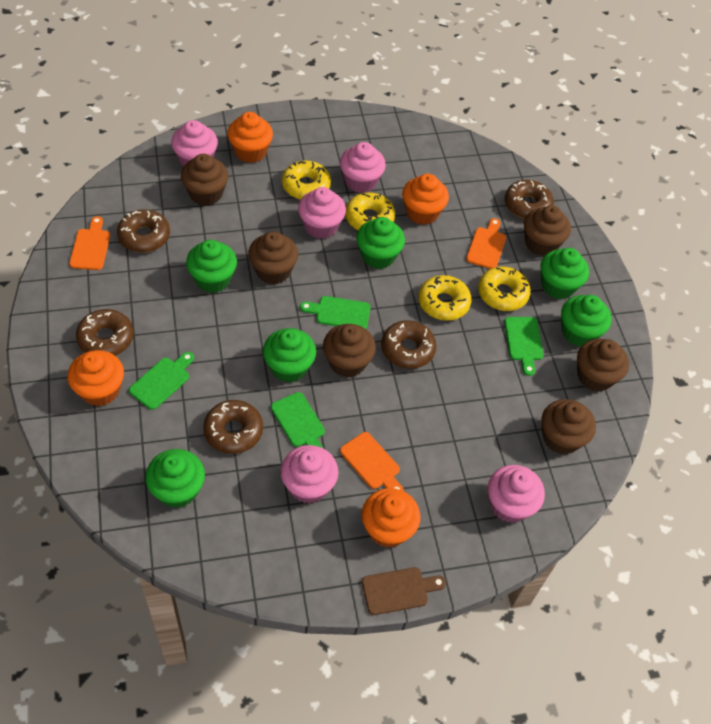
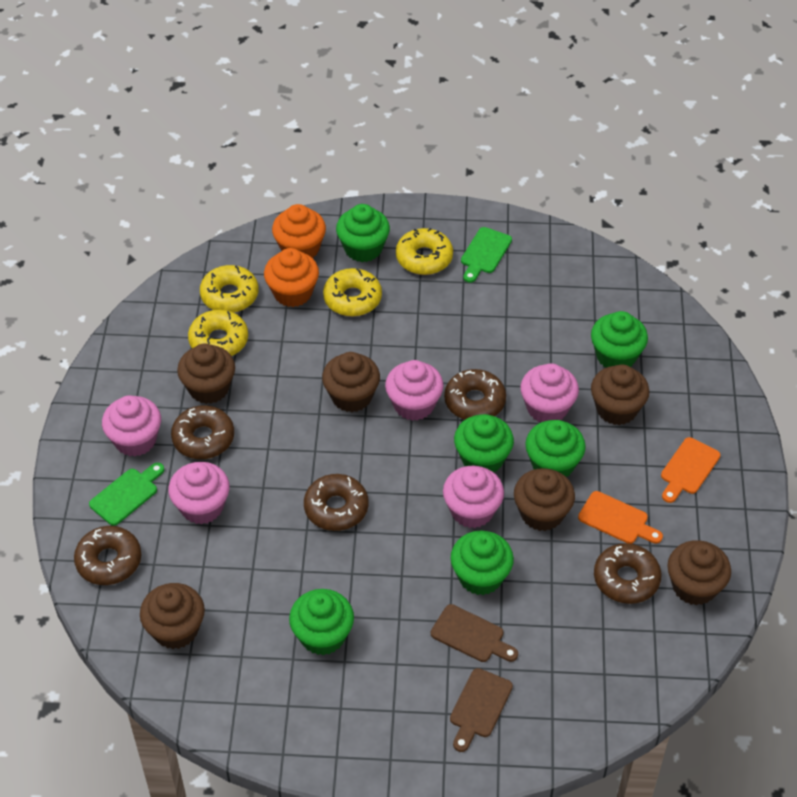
brown cutting board: [362,567,446,615] = 1 -> [431,604,518,662] [450,668,513,752] = 2
green cutting board: [129,352,194,410] [271,392,325,449] [300,296,371,329] [504,317,544,376] = 4 -> [89,462,164,526] [461,227,512,283] = 2
orange cupcake: [67,350,124,406] [227,112,273,163] [362,488,420,548] [402,174,449,225] = 4 -> [264,248,319,307] [272,204,326,258] = 2
orange cutting board: [69,216,110,270] [340,432,404,491] [466,218,506,269] = 3 -> [578,491,663,544] [661,437,720,503] = 2

